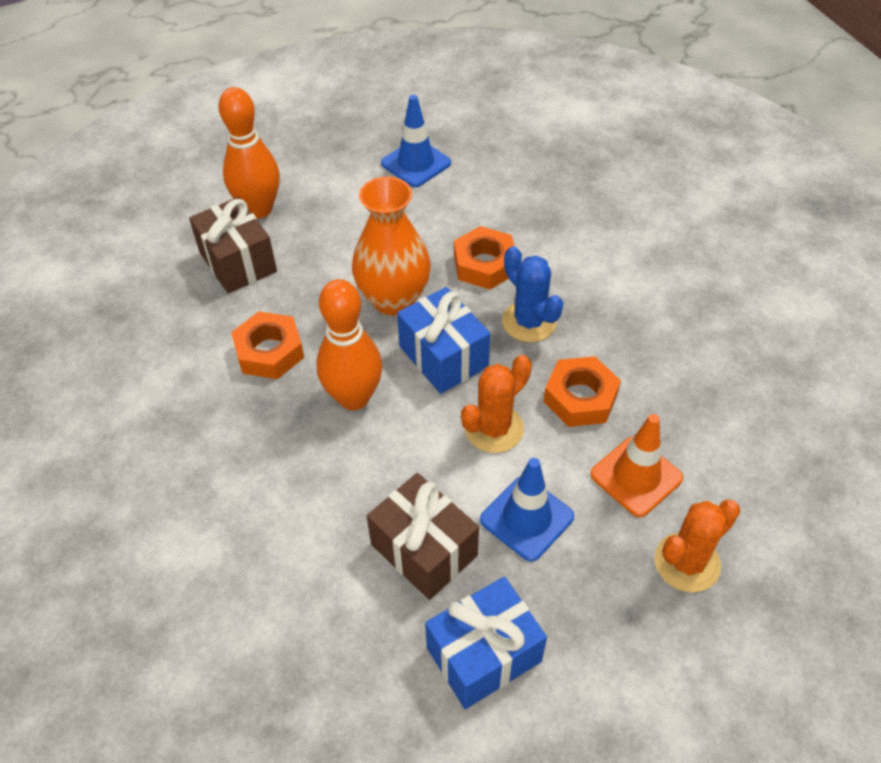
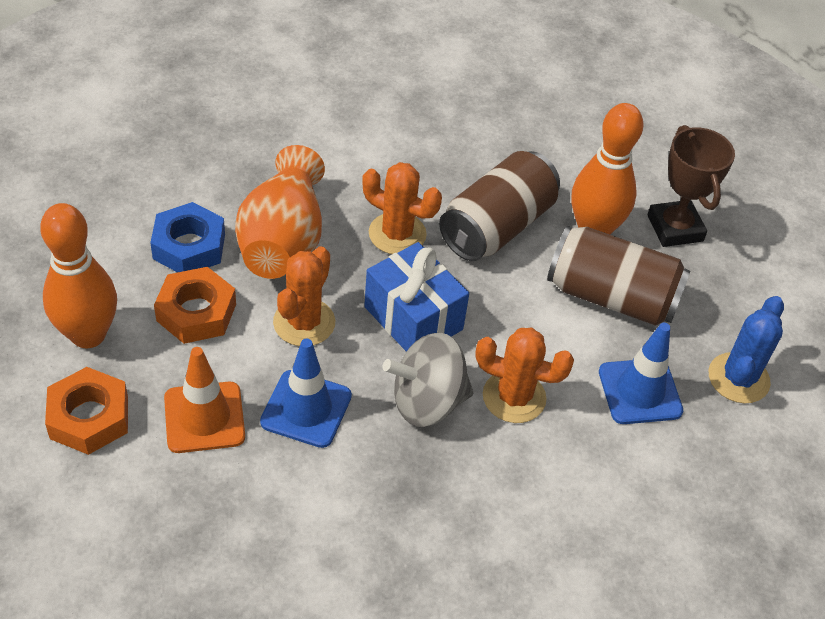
blue gift: [397,287,490,394] [425,576,547,709] = 2 -> [364,242,469,352] = 1
blue nut: none = 0 -> [150,202,225,272] = 1
brown can: none = 0 -> [439,151,560,261] [547,226,690,326] = 2
brown gift: [189,197,277,294] [367,473,479,600] = 2 -> none = 0
brown trophy: none = 0 -> [648,125,735,247] = 1
grey spinning top: none = 0 -> [383,333,473,427] = 1
orange cactus: [461,355,532,453] [654,500,740,592] = 2 -> [273,246,335,346] [362,162,442,254] [475,328,574,423] = 3
orange nut: [231,311,304,379] [454,226,514,289] [543,356,621,427] = 3 -> [45,367,128,455] [154,267,236,344] = 2

